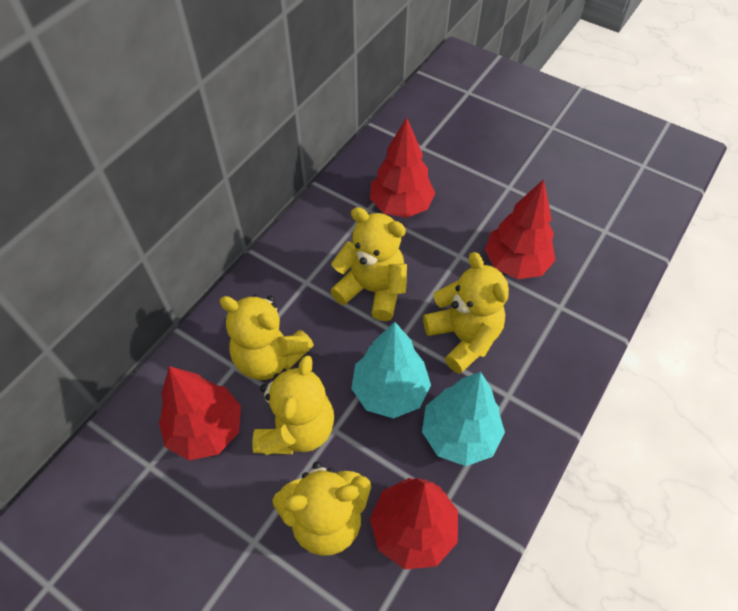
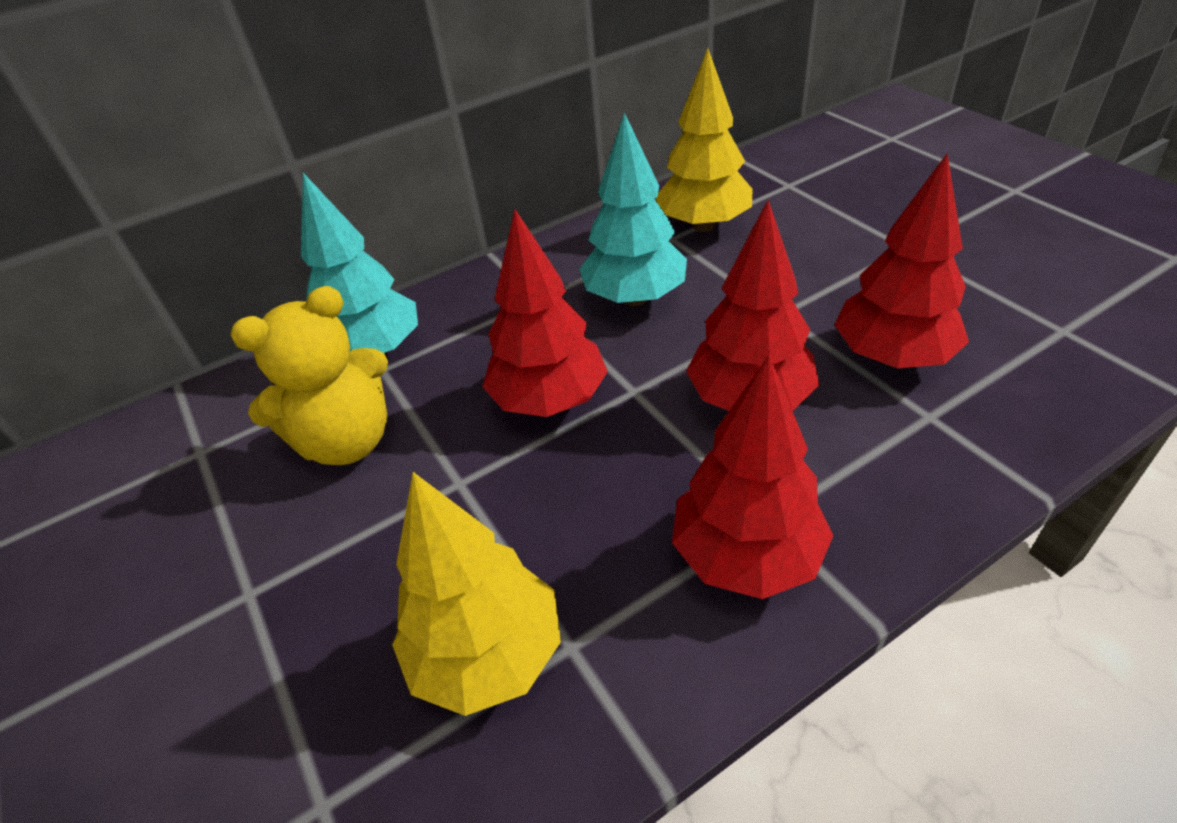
yellow teddy bear: [219,294,314,380] [252,355,334,455] [272,461,371,556] [330,207,407,321] [423,252,509,374] = 5 -> [230,286,388,465] = 1
yellow tree: none = 0 -> [392,472,561,716] [655,48,752,232] = 2

